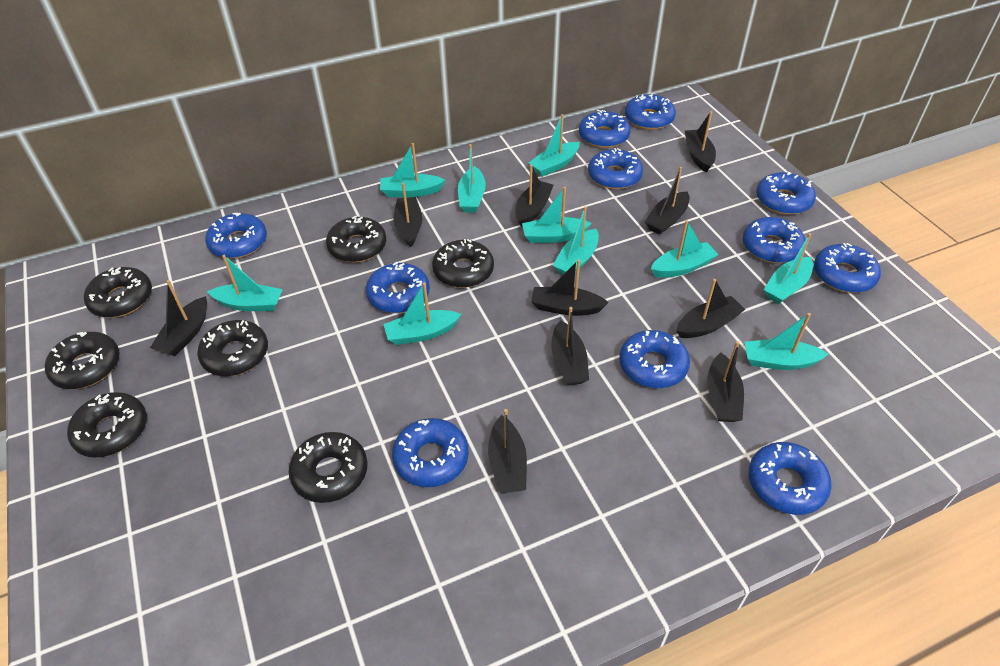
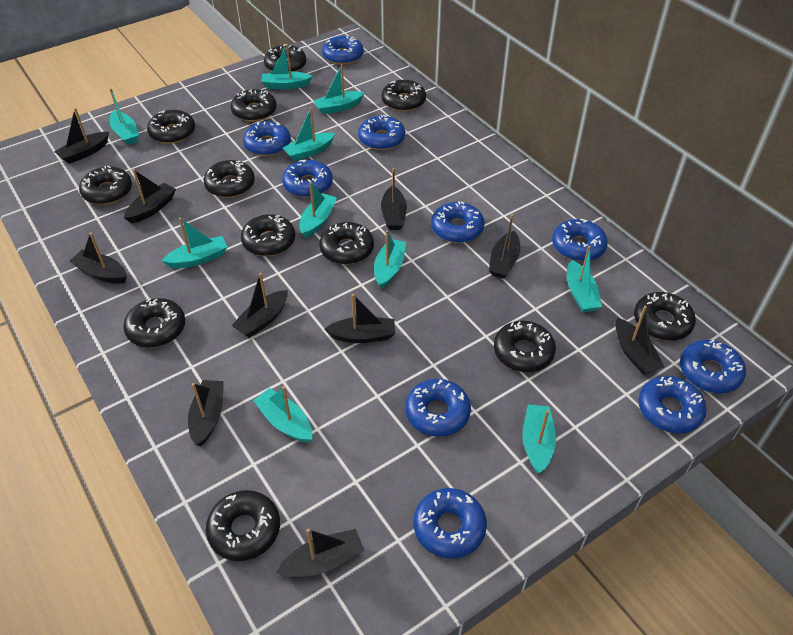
black donut: [45,332,120,389] [67,392,147,457] [84,267,152,317] [197,320,268,376] [288,432,368,503] [326,216,386,262] [432,239,494,288] = 7 -> [79,166,132,205] [123,298,185,348] [147,110,195,144] [204,160,255,198] [206,490,280,561] [231,89,277,122] [241,214,295,256] [264,44,306,72] [319,222,374,264] [382,80,426,112] [494,321,556,372] [634,292,696,341] = 12
blue donut: [205,213,267,259] [366,262,430,313] [392,418,469,487] [579,110,631,148] [588,148,643,189] [619,330,690,388] [625,94,676,130] [743,217,805,263] [749,442,832,515] [756,172,816,215] [814,243,881,293] = 11 -> [243,121,291,156] [282,160,333,198] [322,36,364,65] [358,115,405,150] [405,379,471,437] [413,488,487,559] [431,201,484,243] [552,219,608,261] [638,376,706,433] [680,340,746,393] = 10

